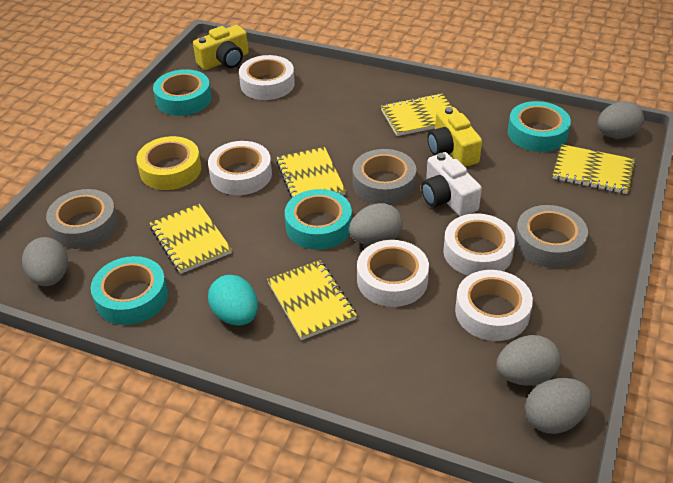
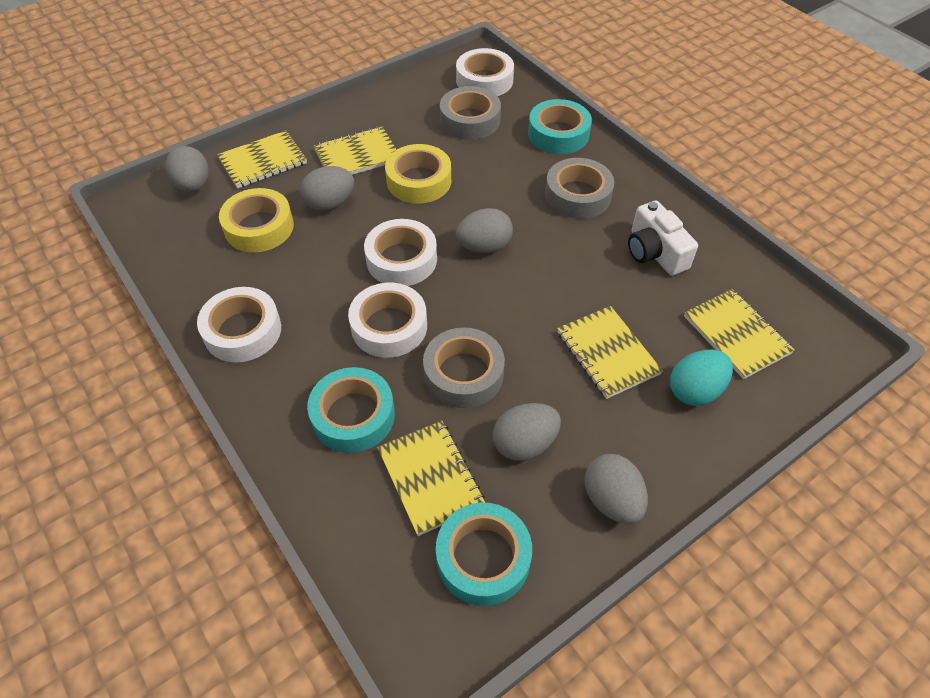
turquoise tape: [91,256,168,325] [153,69,212,116] [285,189,352,250] [508,101,571,152] = 4 -> [307,367,395,453] [436,502,532,606] [528,99,592,154] = 3
white tape: [208,141,272,195] [239,55,295,100] [357,240,429,307] [443,213,515,276] [455,270,533,341] = 5 -> [197,287,281,363] [348,283,427,358] [364,219,437,286] [456,48,514,96] = 4
yellow camera: [193,25,249,70] [428,107,482,167] = 2 -> none = 0
yellow tape: [136,136,201,190] = 1 -> [219,188,294,252] [385,144,451,204] = 2

